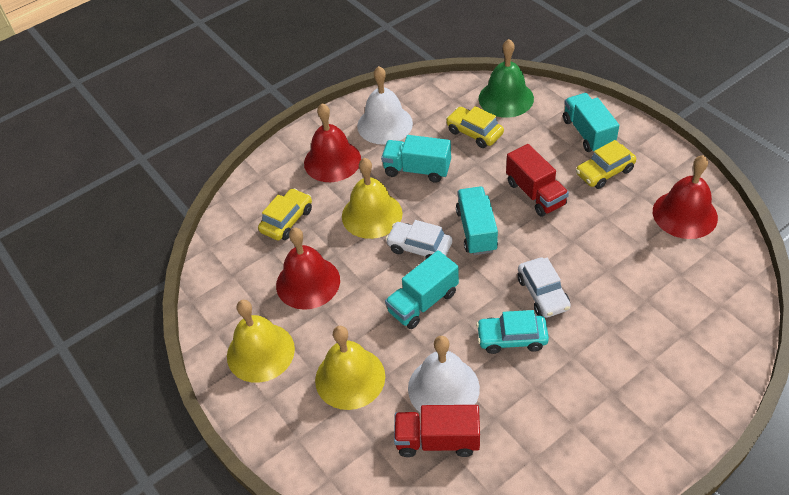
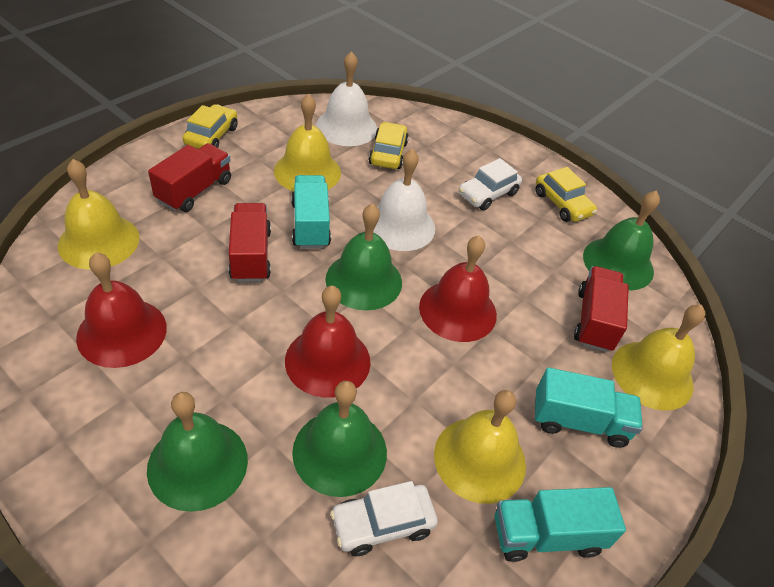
green bell: [479,39,534,118] = 1 -> [147,392,248,512] [292,381,387,497] [325,203,402,310] [583,190,660,290] = 4
red truck: [394,405,480,457] [506,144,569,217] = 2 -> [148,143,231,212] [229,203,271,282] [574,266,629,352] = 3
turquoise car: [476,310,549,354] = 1 -> none = 0
turquoise truck: [381,135,451,183] [385,250,459,329] [456,187,498,255] [563,93,619,152] = 4 -> [291,175,331,249] [495,487,626,562] [534,368,643,448] = 3
yellow bell: [227,300,295,383] [315,326,385,410] [342,158,403,239] = 3 -> [58,159,140,270] [274,94,341,192] [434,390,526,504] [612,305,705,411] = 4

